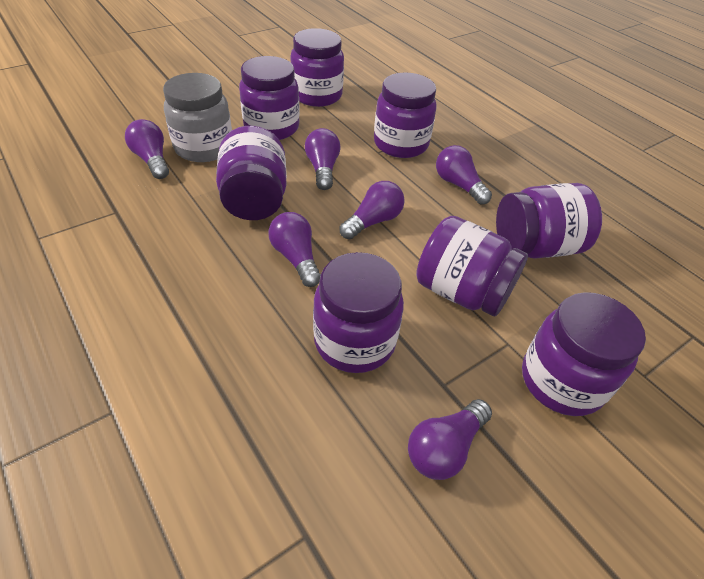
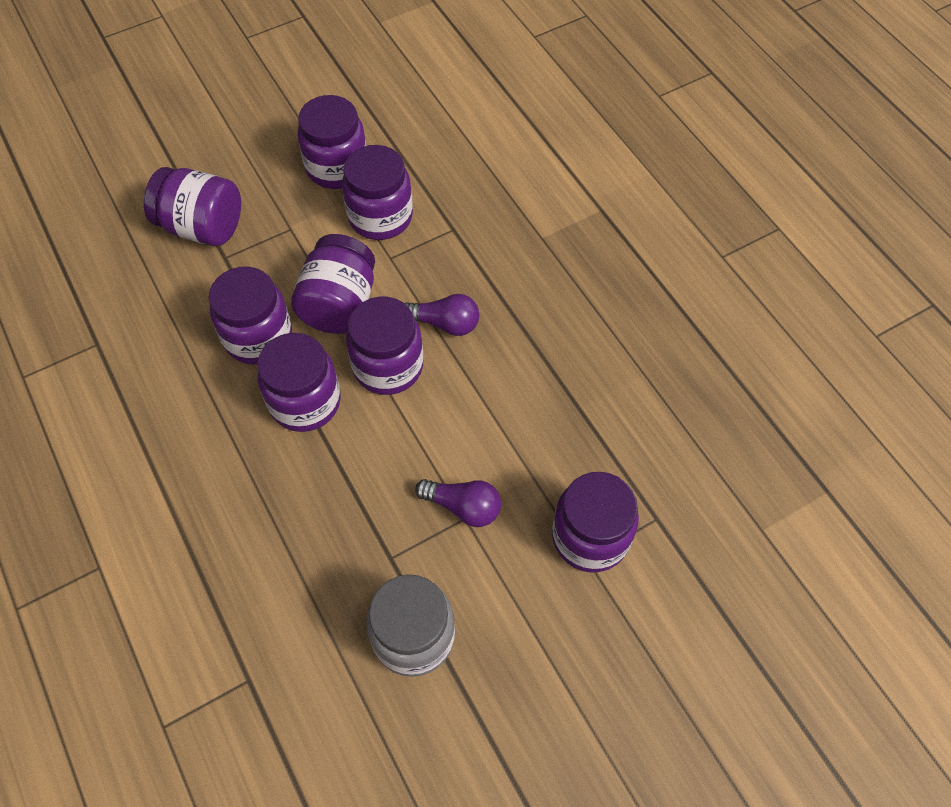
purple light bulb: [125,119,169,179] [268,212,321,287] [305,128,341,190] [340,181,405,239] [408,399,492,480] [436,145,492,205] = 6 -> [404,294,479,336] [415,479,501,527] = 2

